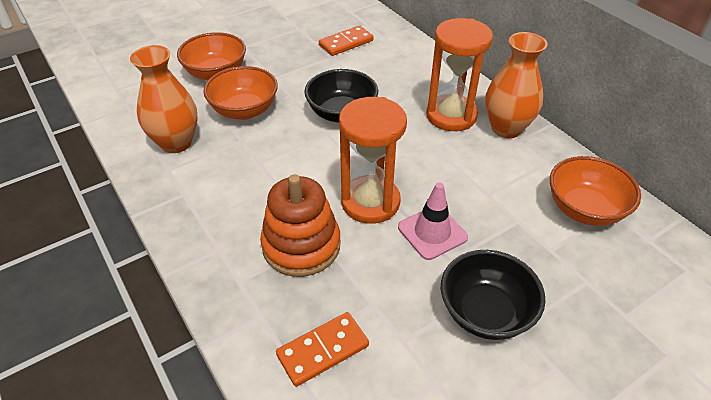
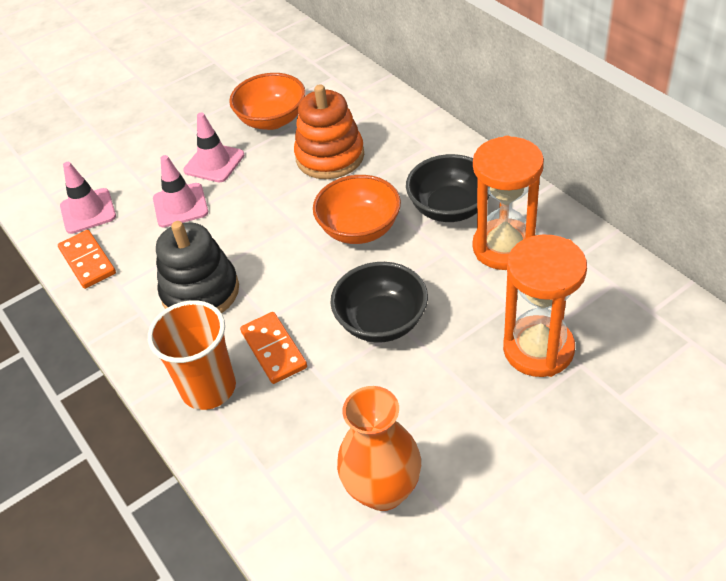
black stacking toy: none = 0 -> [156,221,239,313] = 1
orange bowl: [177,32,246,80] [203,66,278,120] [550,156,641,226] = 3 -> [229,73,306,130] [313,175,401,244] = 2
orange cup: none = 0 -> [148,300,236,410] = 1
orange vase: [130,45,197,153] [485,32,547,138] = 2 -> [337,386,421,511] = 1
pink traffic cone: [398,182,468,260] = 1 -> [60,162,116,234] [153,155,208,228] [183,112,244,182] = 3

